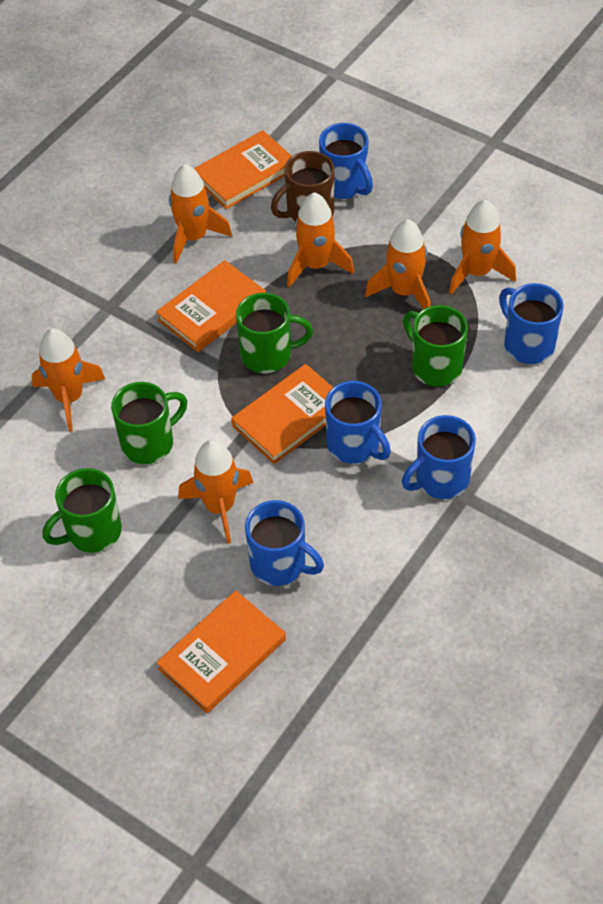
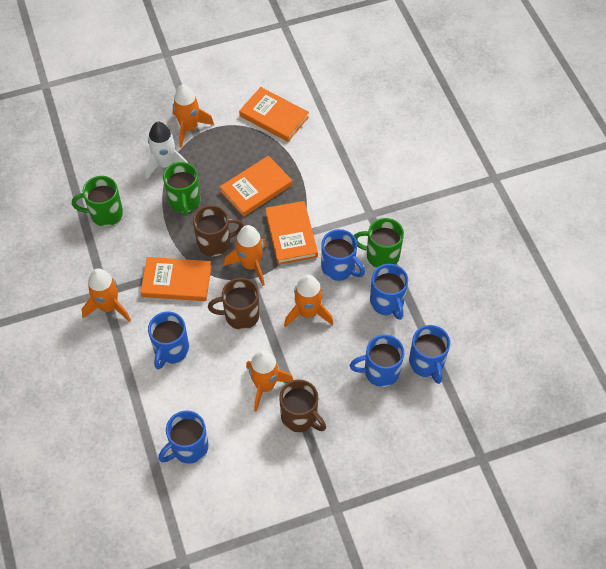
blue mug: [245,500,324,586] [319,123,373,199] [325,381,391,464] [402,415,476,499] [499,283,564,364] = 5 -> [148,312,189,369] [158,410,209,464] [321,229,365,281] [350,335,404,387] [370,264,408,320] [409,325,450,384] = 6
brown mug: [271,151,335,223] = 1 -> [193,205,244,256] [208,278,260,330] [279,379,326,432] = 3
green mug: [43,468,122,553] [111,382,187,464] [236,293,313,373] [403,305,468,386] = 4 -> [72,176,123,227] [163,162,200,216] [354,218,404,268] = 3
orange rocket: [32,328,105,432] [169,164,232,264] [178,440,253,544] [287,192,354,287] [365,219,430,309] [449,199,516,294] = 6 -> [82,268,131,322] [173,84,214,148] [224,225,266,286] [246,350,293,412] [284,275,334,327] = 5
white rocket: none = 0 -> [145,122,188,179] = 1

